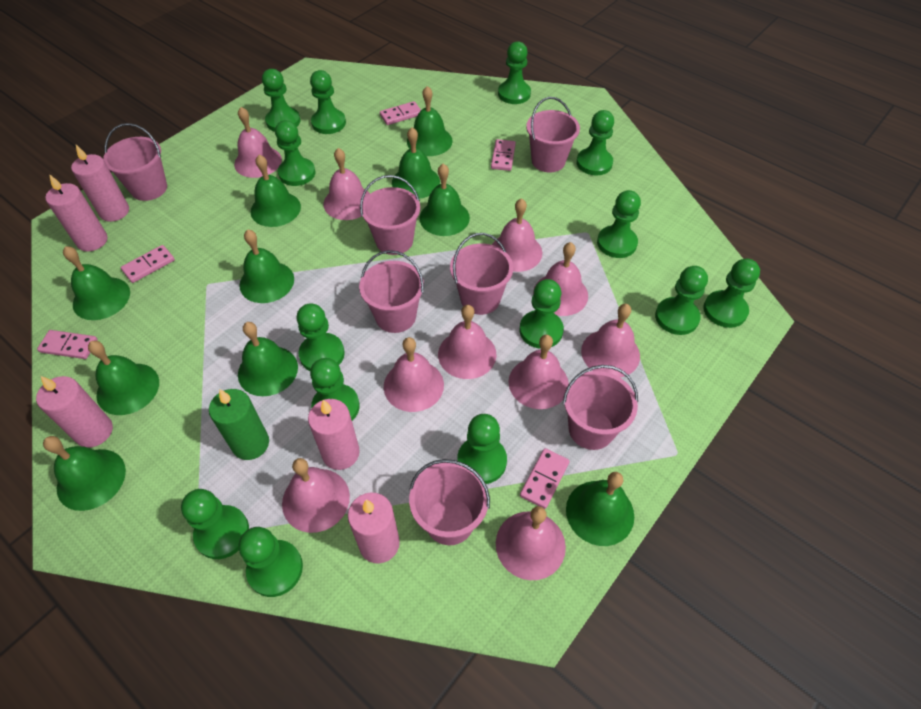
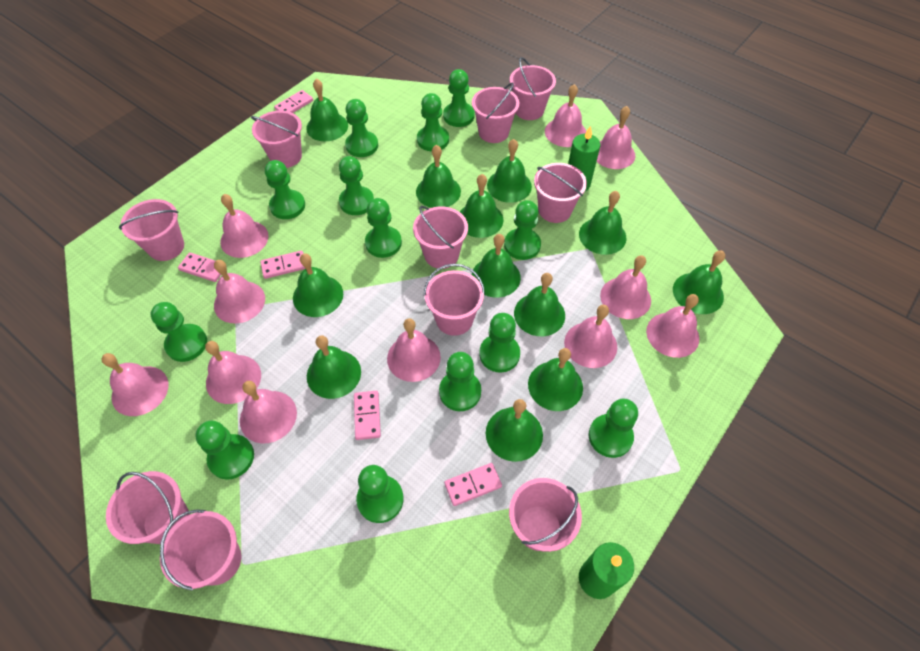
green bell: [43,436,126,511] [63,246,130,320] [88,341,159,415] [238,322,298,396] [239,230,294,303] [251,155,301,227] [392,127,440,199] [407,86,452,156] [419,164,470,236] [566,472,634,546] = 10 -> [293,253,343,317] [306,79,348,142] [307,335,361,399] [416,145,461,208] [460,174,503,238] [471,234,521,298] [486,399,543,462] [487,139,532,203] [514,273,565,336] [528,348,583,411] [579,191,626,255] [673,251,725,314] = 12
green candle: [209,389,269,460] = 1 -> [568,126,601,191] [579,542,634,599] = 2
green pawn: [181,489,249,559] [239,527,303,597] [262,69,300,132] [275,120,315,186] [297,303,345,371] [310,70,346,134] [310,358,360,421] [457,414,507,484] [498,41,531,104] [519,279,564,349] [576,110,614,176] [597,190,641,258] [655,266,708,335] [703,258,760,328] = 14 -> [150,302,207,362] [195,421,254,480] [265,160,305,219] [339,156,374,215] [345,99,378,157] [356,465,404,523] [365,198,402,258] [417,93,449,151] [439,352,481,411] [443,69,475,127] [479,313,520,372] [504,200,541,260] [588,399,638,458] = 13
pink bell: [234,107,282,178] [282,458,350,533] [323,148,370,220] [384,337,444,412] [438,305,497,379] [492,198,542,272] [496,506,566,580] [508,335,569,409] [533,242,588,316] [581,304,640,377] = 10 -> [101,353,168,416] [205,341,261,404] [214,260,265,323] [220,194,268,258] [240,381,297,443] [387,318,441,382] [545,84,586,147] [564,305,617,368] [597,106,635,169] [600,255,651,319] [646,294,699,358] = 11
pink bucket: [103,123,167,201] [359,250,424,333] [360,175,420,255] [409,459,490,545] [450,233,513,315] [526,97,580,172] [563,365,638,450] = 7 -> [106,471,189,544] [119,199,184,261] [160,509,241,591] [251,110,302,168] [413,206,468,269] [424,264,485,336] [472,82,519,143] [509,478,582,552] [510,57,556,120] [534,163,587,223] = 10
pink candle: [36,376,113,447] [45,174,107,252] [71,145,129,222] [308,399,360,470] [348,493,400,563] = 5 -> none = 0

